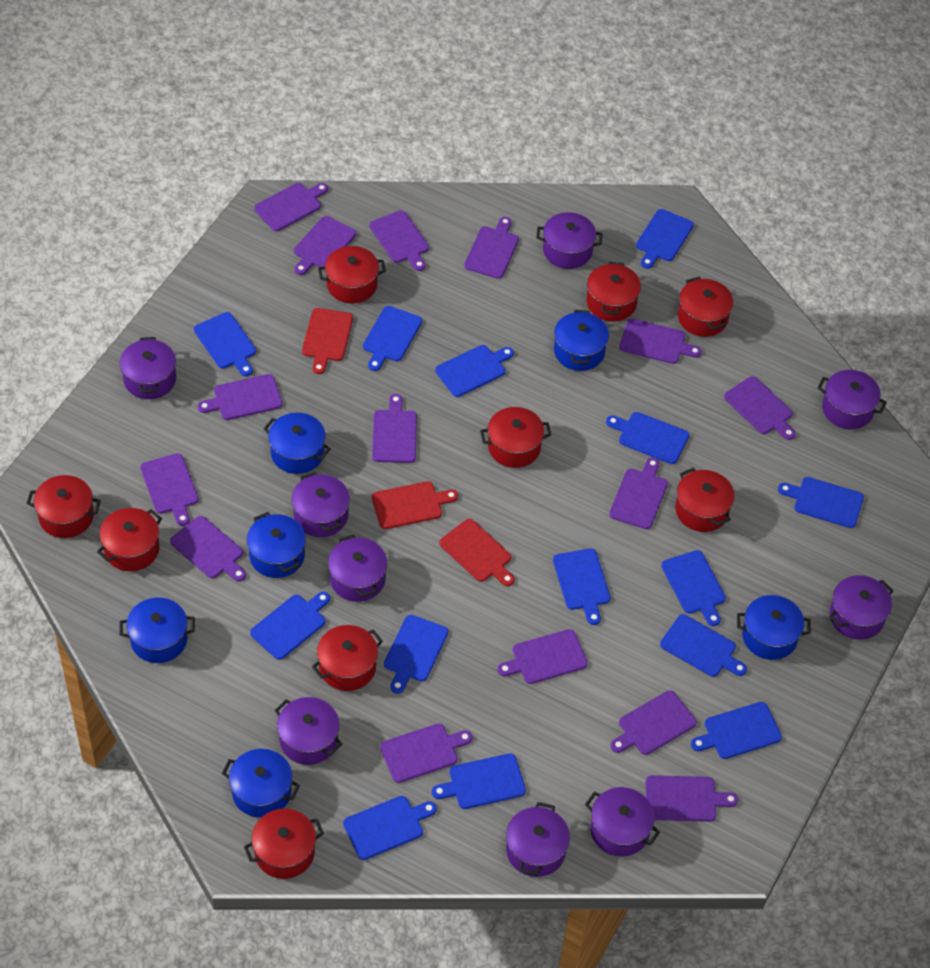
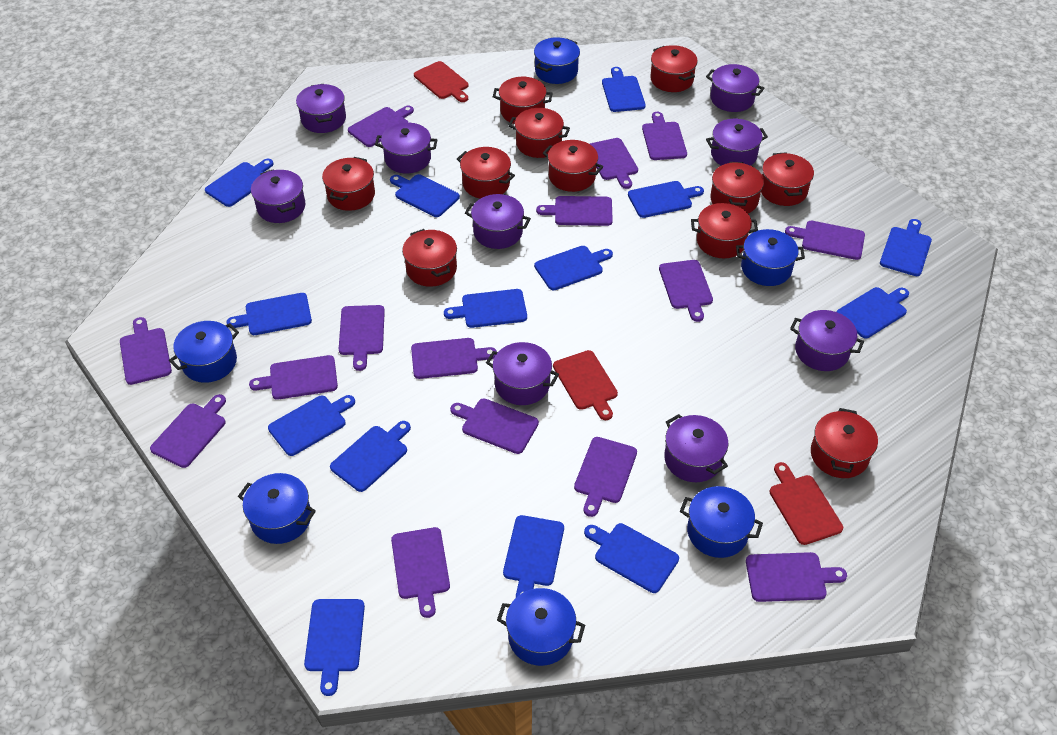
red pot: [26,475,101,538] [97,508,162,571] [244,808,324,879] [312,625,383,691] [318,246,386,303] [480,407,551,468] [587,262,641,322] [675,468,735,532] [678,276,733,337] = 9 -> [322,157,375,211] [402,229,457,287] [457,147,515,199] [493,77,553,124] [508,108,570,158] [543,140,603,192] [650,45,698,92] [691,203,758,258] [710,162,764,213] [761,152,814,206] [811,408,878,478] = 11

